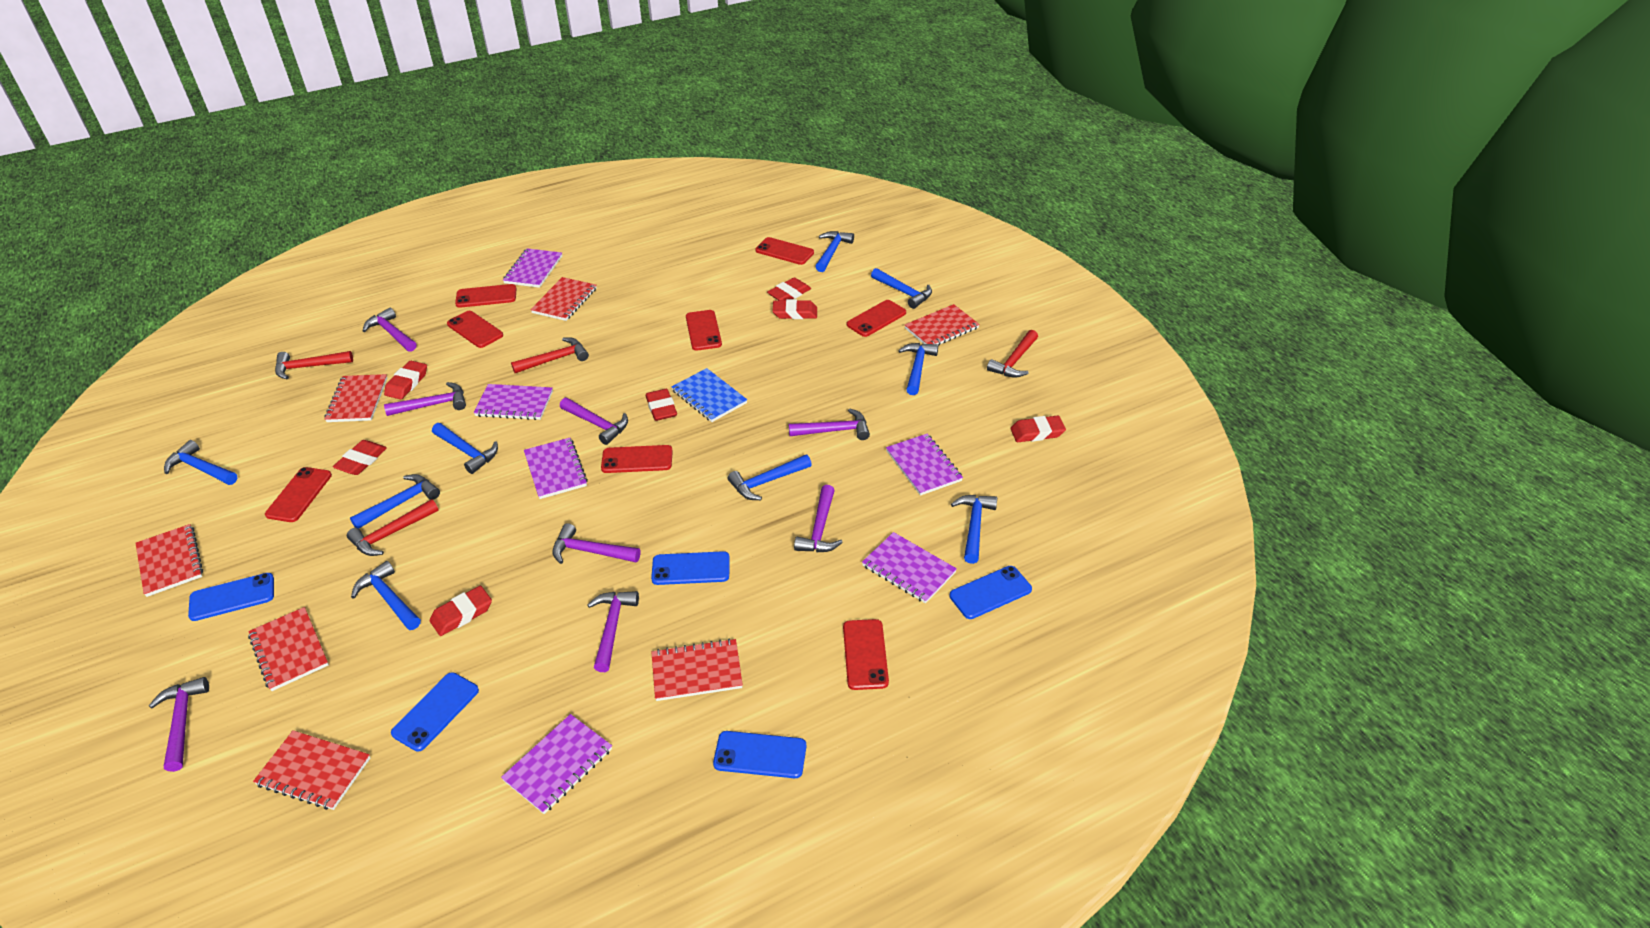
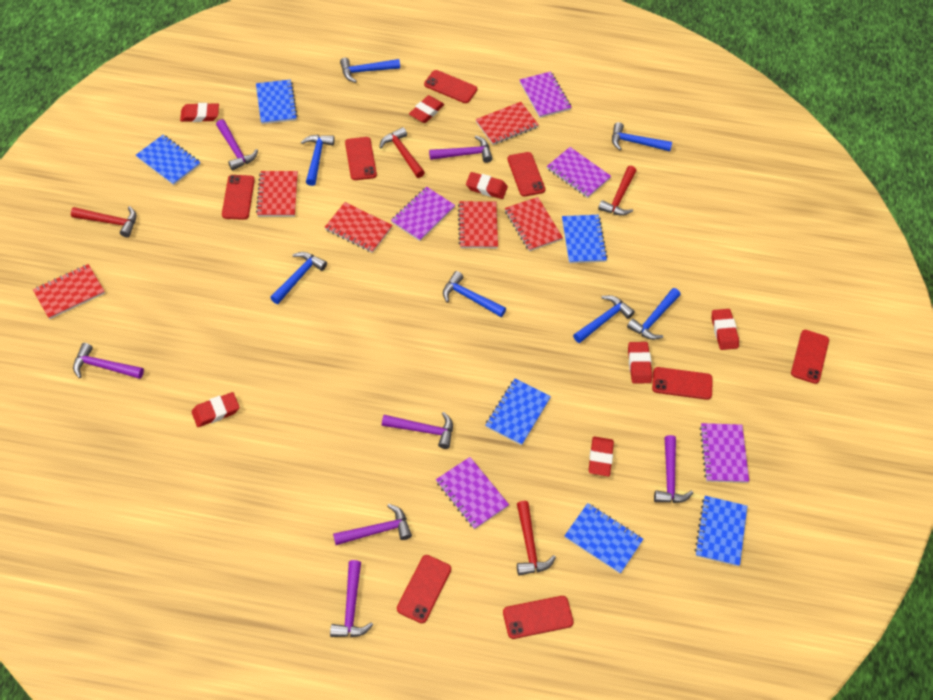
blue hammer: [164,440,237,485] [350,474,440,528] [351,561,421,630] [432,423,498,474] [728,455,812,500] [815,231,854,272] [871,268,932,309] [898,343,938,395] [951,495,997,564] = 9 -> [270,252,327,304] [301,135,335,186] [340,58,400,83] [443,271,506,317] [573,295,635,343] [612,122,672,151] [627,288,681,340] = 7
blue notebook: [672,368,747,422] = 1 -> [136,135,201,185] [256,80,298,124] [485,379,551,445] [562,215,608,263] [565,503,643,574] [695,496,748,566] = 6
blue phone: [188,573,274,621] [391,672,479,752] [651,551,730,585] [713,731,806,778] [950,566,1032,619] = 5 -> none = 0
purple hammer: [149,677,209,772] [362,308,416,352] [384,382,466,416] [552,523,640,564] [560,398,628,445] [587,591,639,672] [789,408,870,440] [794,485,843,552] = 8 -> [73,343,144,379] [216,119,258,171] [330,560,373,637] [333,504,412,545] [382,412,453,449] [429,136,493,163] [654,435,693,503] = 7
purple notebook: [474,384,553,420] [501,714,612,814] [503,248,562,288] [524,438,588,499] [862,532,957,603] [886,434,963,496] = 6 -> [391,187,455,241] [436,457,509,529] [520,71,572,118] [547,147,611,198] [700,423,749,483] = 5
red notebook: [136,524,203,597] [248,607,329,691] [253,730,370,810] [325,374,387,422] [530,277,596,321] [651,638,743,701] [905,304,980,345] = 7 -> [33,264,105,319] [256,171,298,217] [324,202,393,253] [458,201,498,248] [476,102,539,145] [505,197,563,251] = 6

